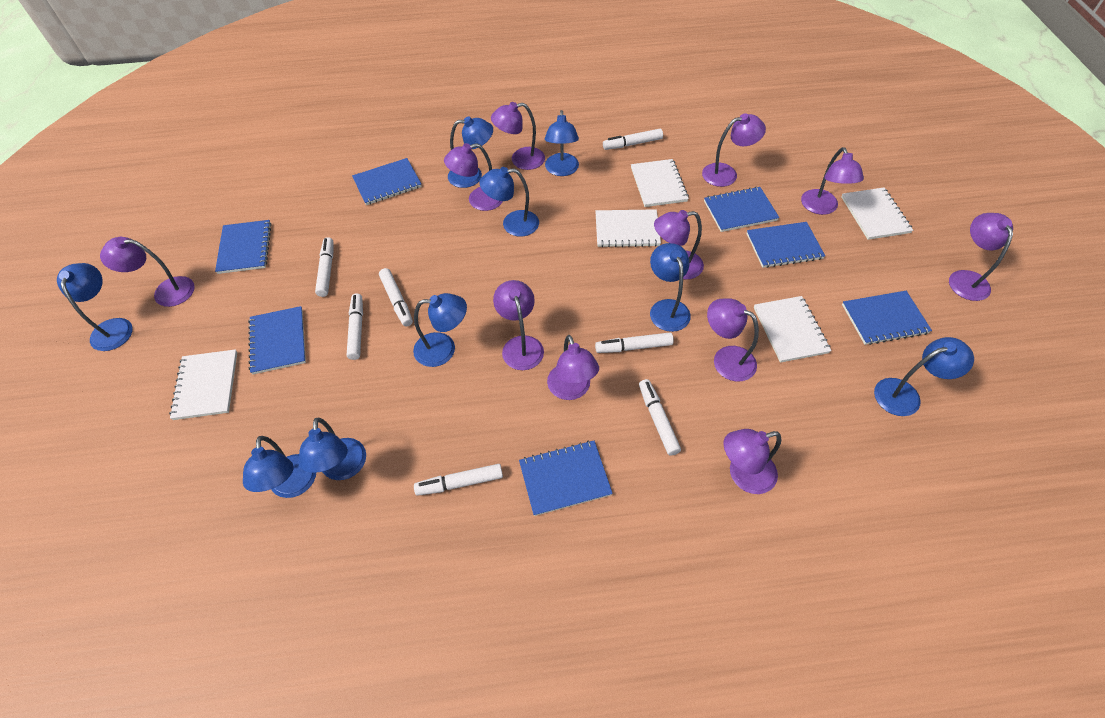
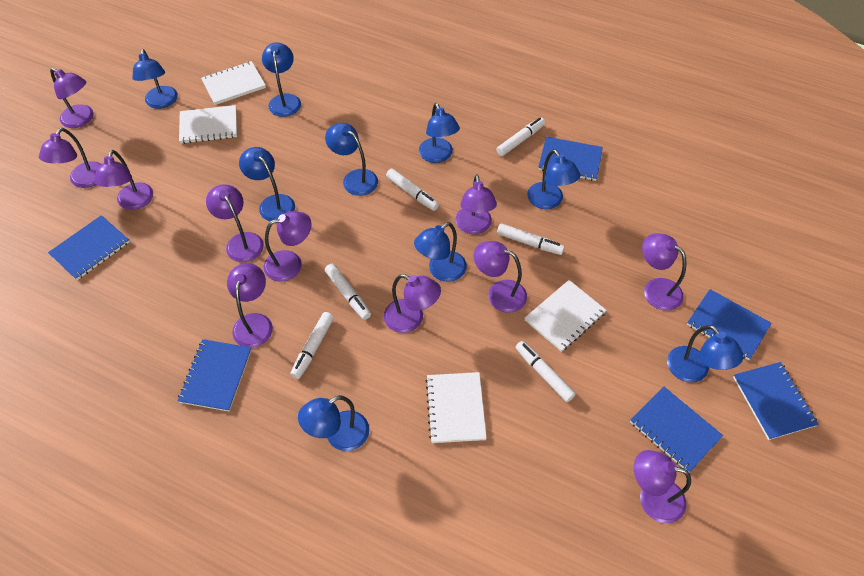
blue notebook: [215,220,272,274] [248,306,306,374] [352,158,422,205] [519,440,613,516] [704,187,780,232] [746,222,825,268] [842,291,932,345] = 7 -> [48,215,130,280] [178,339,252,412] [538,137,603,181] [630,387,723,472] [687,289,772,360] [733,362,819,440] = 6
white marker: [315,237,333,297] [347,293,363,360] [379,268,413,327] [414,464,503,496] [595,332,674,353] [603,129,663,150] [639,379,681,456] = 7 -> [290,312,334,379] [325,264,371,320] [386,169,439,211] [496,117,545,156] [497,223,565,255] [515,341,576,402] = 6
white notebook: [169,349,237,420] [595,209,661,247] [631,159,689,207] [754,296,832,363] [841,187,913,240] = 5 -> [179,105,237,144] [201,61,266,105] [426,372,487,443] [525,280,606,352] = 4

